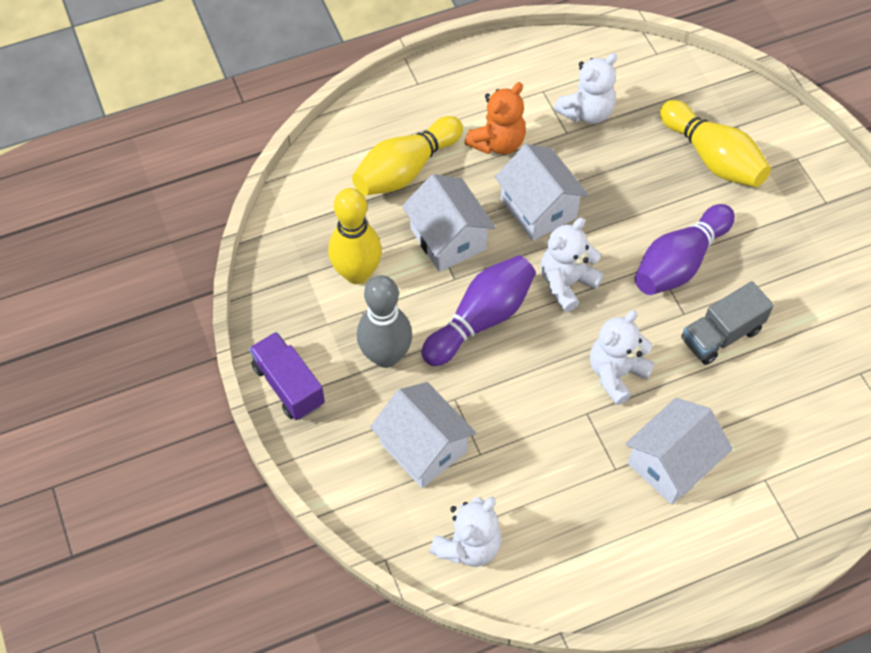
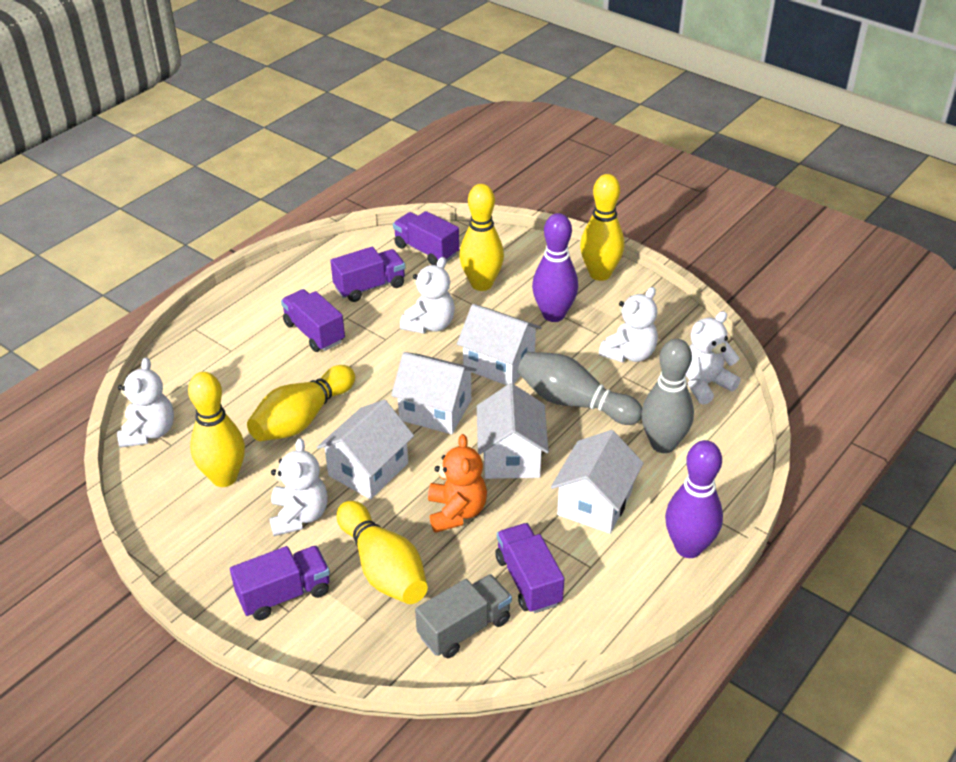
grey bowling pin: [357,275,412,368] = 1 -> [518,352,642,425] [641,339,694,453] = 2
purple truck: [249,332,325,420] = 1 -> [230,546,330,620] [281,289,345,352] [330,247,405,302] [393,211,459,265] [496,523,564,613] = 5
white house: [370,382,476,488] [402,174,496,272] [495,144,589,241] [625,398,733,505] = 4 -> [317,400,414,499] [391,352,477,434] [457,304,542,385] [477,383,549,479] [551,430,644,534] = 5
white teddy bear: [429,497,502,567] [541,218,604,312] [554,53,617,124] [590,310,655,405] = 4 -> [117,358,174,448] [269,438,328,536] [400,257,455,334] [599,287,658,363] [686,311,741,405] = 5
yellow bowling pin: [328,188,382,284] [352,116,463,196] [660,100,771,187] = 3 -> [188,372,245,487] [247,365,355,441] [337,501,428,604] [459,184,504,291] [580,174,624,281] = 5

